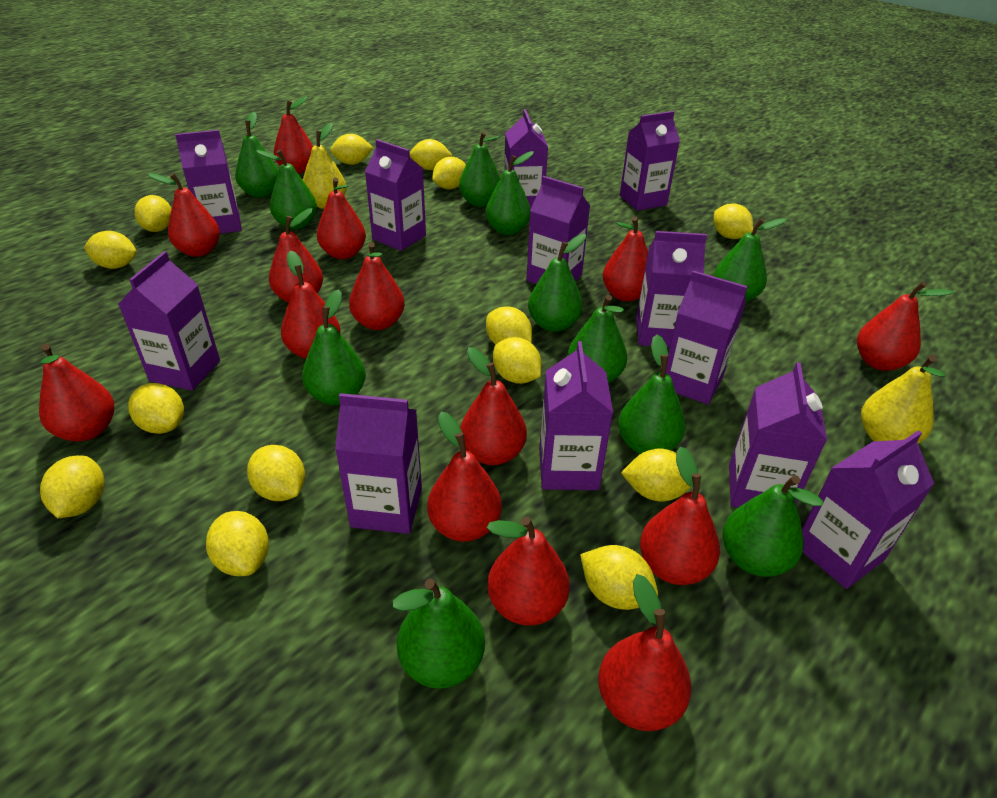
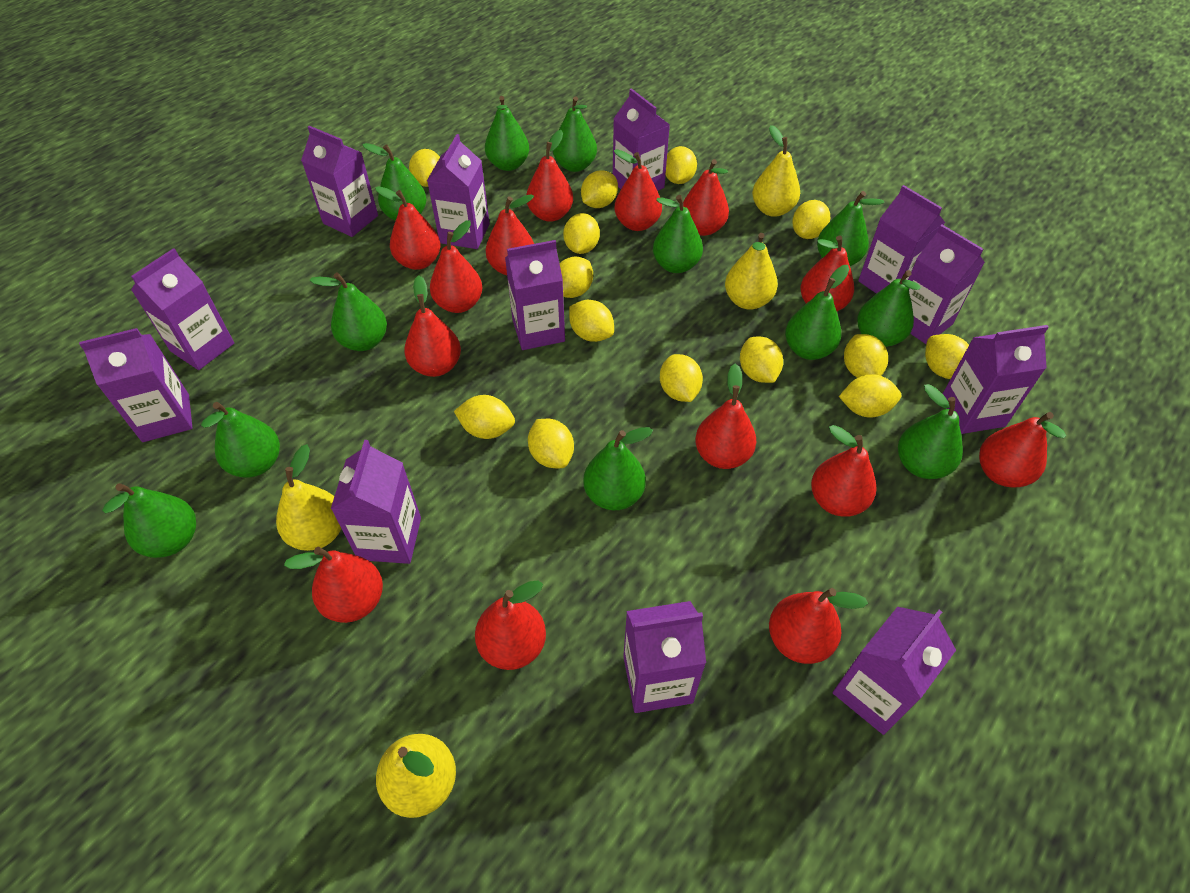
green pear: [235,112,279,198] [256,150,317,230] [302,289,366,405] [393,579,485,689] [459,131,500,207] [486,151,534,235] [528,234,586,332] [567,295,627,383] [618,335,686,454] [713,218,787,302] [722,475,823,577] = 11 -> [102,483,196,558] [201,402,280,478] [309,272,387,351] [362,143,426,221] [485,96,529,171] [553,96,597,172] [583,427,653,510] [653,195,703,273] [785,265,849,360] [817,191,884,266] [857,270,921,347] [898,384,963,479] = 12
yellow pear: [303,123,346,209] [861,355,945,444] = 2 -> [276,444,341,551] [376,734,456,818] [725,233,778,310] [752,125,800,217] = 4

